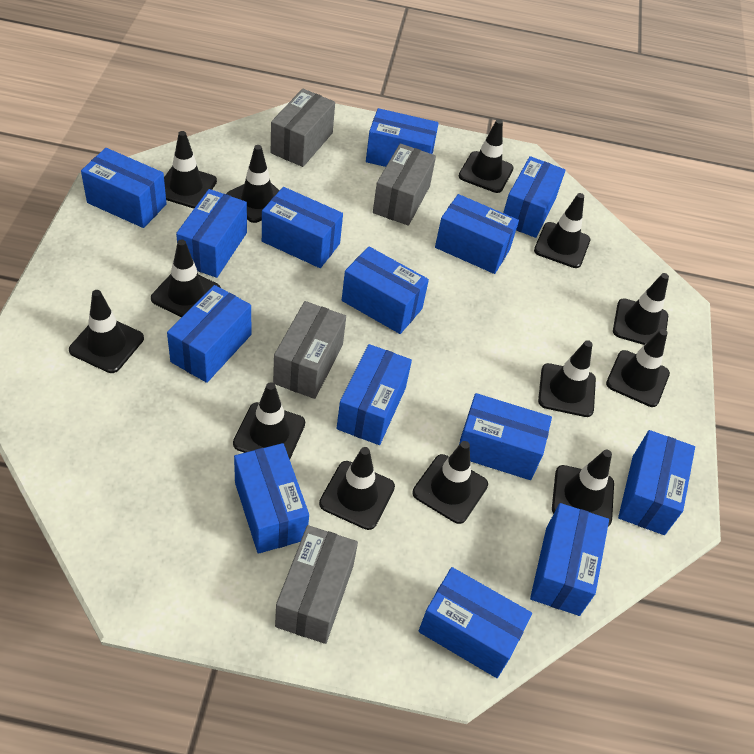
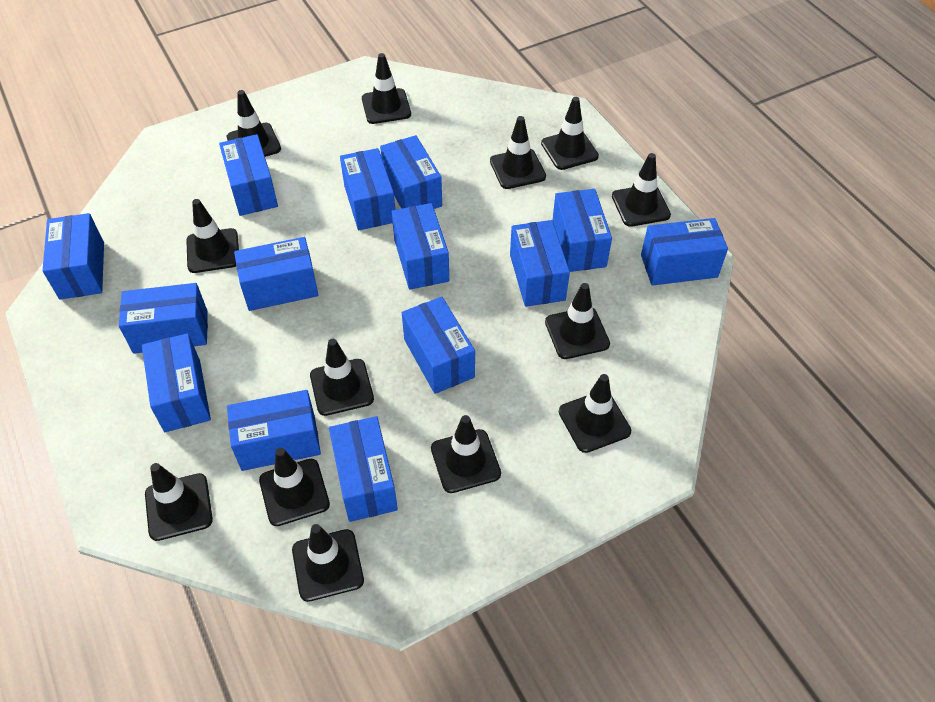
grey box: [271,89,335,167] [273,301,346,399] [275,525,358,644] [373,143,436,226] = 4 -> none = 0

